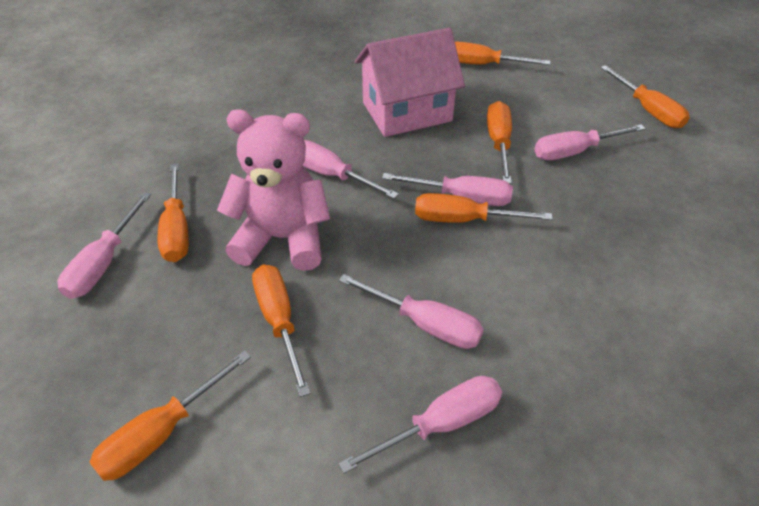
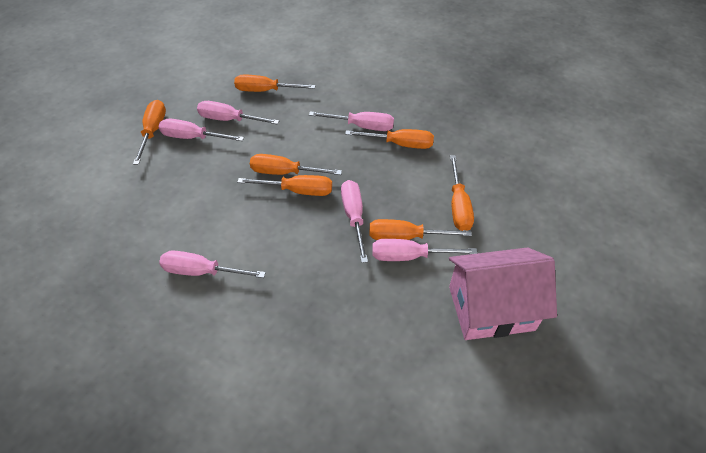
pink teddy bear: [217,109,330,271] = 1 -> none = 0

